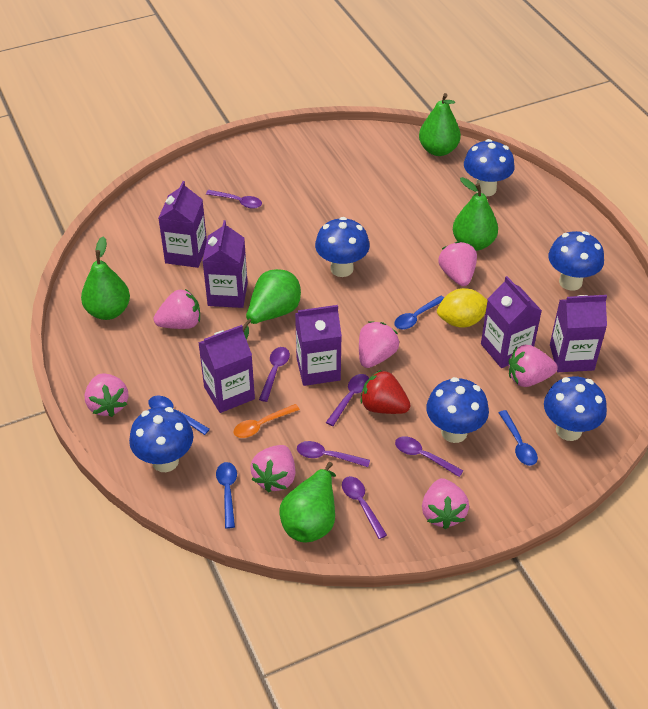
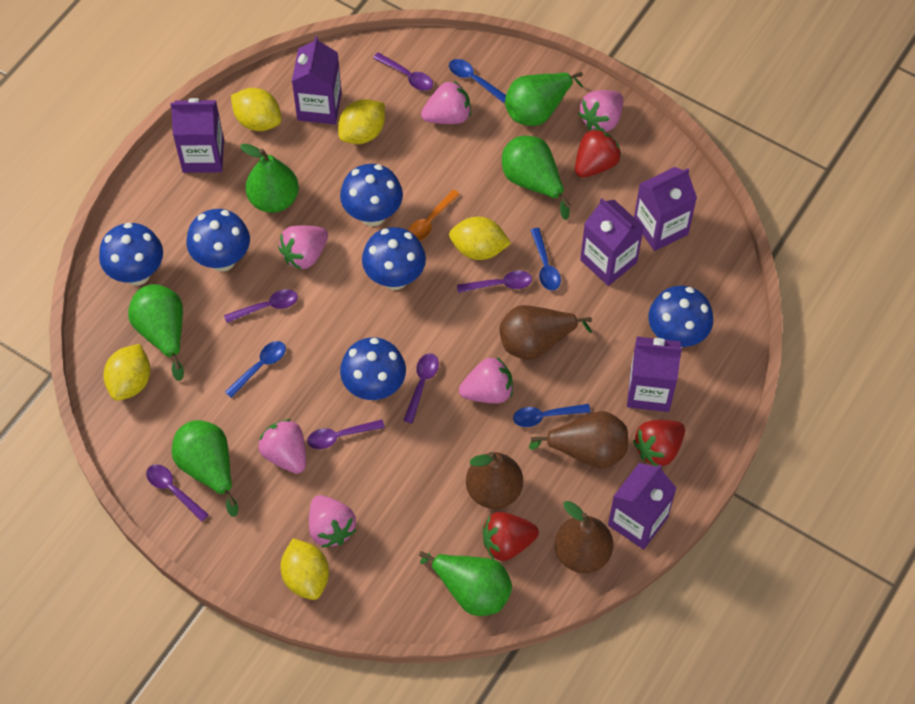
brown pear: none = 0 -> [466,452,523,509] [500,305,592,360] [529,411,628,468] [555,501,613,573] = 4
green pear: [81,236,130,320] [243,269,301,340] [279,462,336,543] [419,93,461,156] [453,177,498,251] = 5 -> [128,284,184,381] [172,420,238,517] [240,143,299,213] [419,551,512,616] [502,136,570,220] [505,72,584,126] = 6
pink strawberry: [84,373,128,417] [154,289,200,329] [251,445,296,492] [359,321,399,368] [422,478,469,529] [438,241,477,286] [509,345,558,387] = 7 -> [258,419,306,474] [278,225,328,270] [309,495,356,548] [421,80,471,124] [459,357,513,404] [578,90,623,132] = 6
red strawberry: [360,370,410,414] = 1 -> [483,512,539,561] [575,128,621,177] [633,420,685,467] = 3
yellow lemon: [437,288,487,328] = 1 -> [103,344,150,401] [231,88,281,131] [280,538,329,600] [338,99,385,144] [449,217,511,260] = 5

